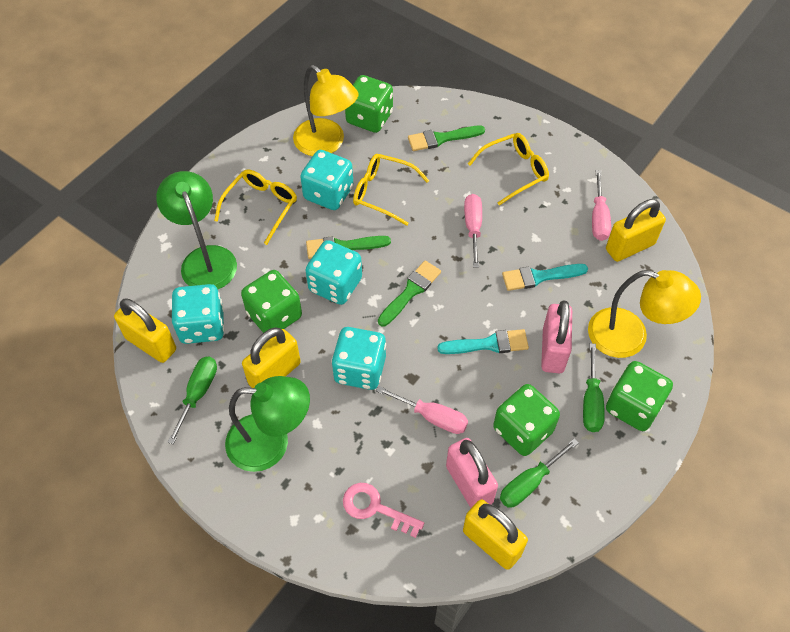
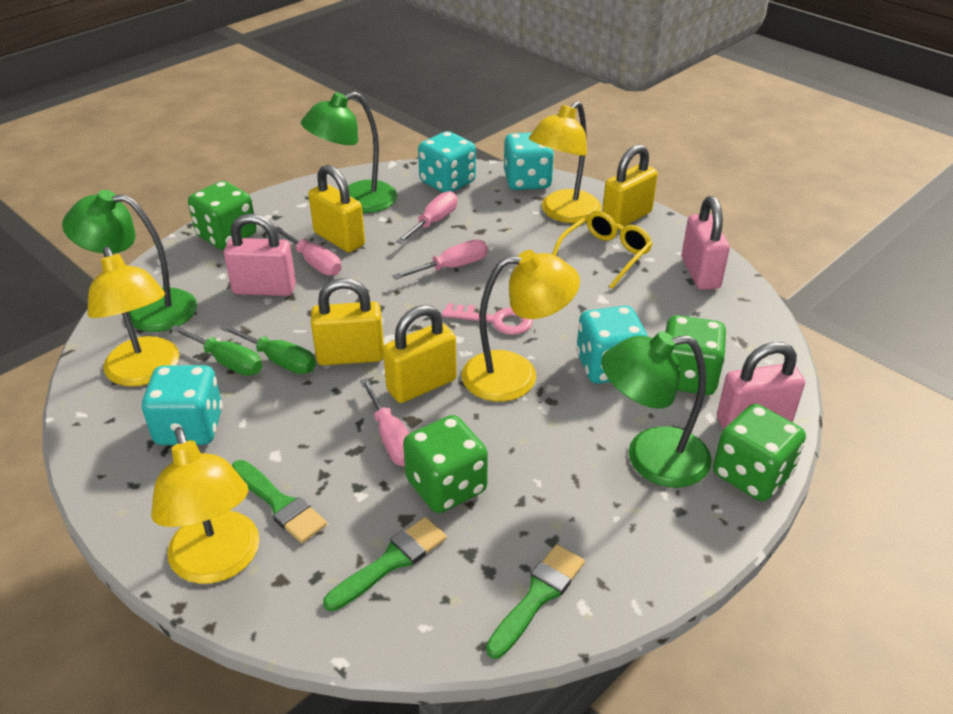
green lamp: [156,171,237,289] [225,376,310,472] = 2 -> [62,190,197,332] [301,92,397,213] [601,331,712,488] = 3
green screwdriver: [167,357,217,444] [500,438,579,508] [583,343,605,432] = 3 -> [170,325,262,376] [220,324,316,374] = 2
pink padlock: [446,438,498,508] [541,301,572,373] = 2 -> [224,214,296,296] [682,196,730,290] [717,342,805,430] = 3
pink screwdriver: [376,386,468,434] [464,194,482,268] [592,170,611,241] = 3 -> [275,226,341,276] [360,378,410,466] [392,240,488,280] [396,191,457,244] = 4
turquoise brush: [437,329,529,354] [502,264,588,291] = 2 -> none = 0
yellow glasses: [214,169,297,245] [353,154,429,226] [468,133,549,205] = 3 -> [552,211,653,289] = 1
yellow lamp: [293,65,359,156] [588,270,701,358] = 2 -> [87,247,179,387] [151,427,260,584] [462,250,580,402] [529,101,601,223] = 4

